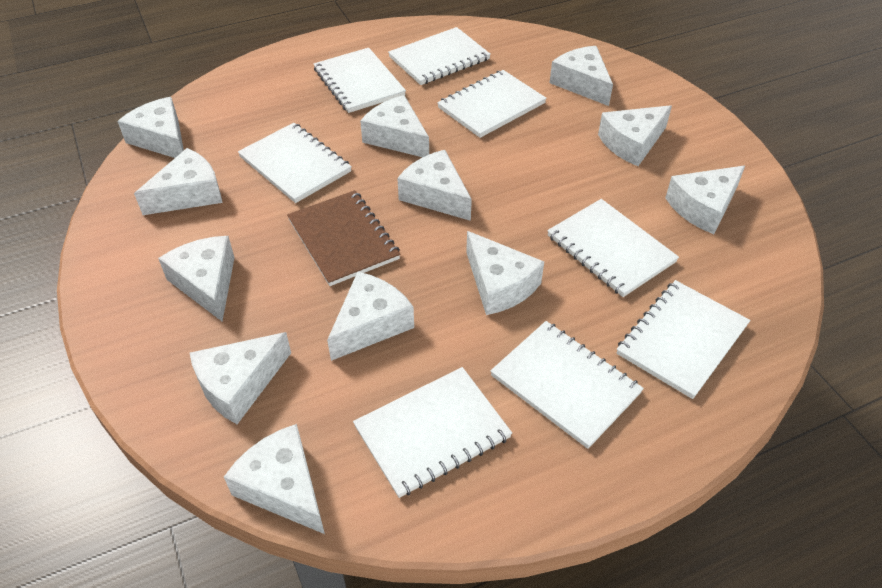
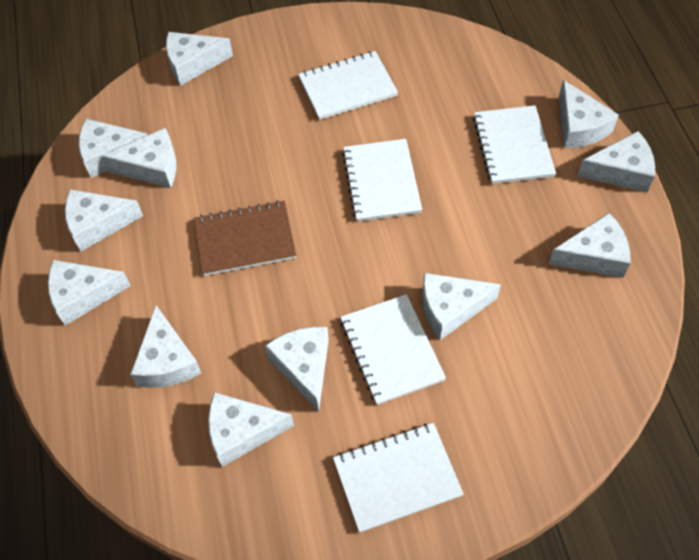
white notebook: [238,123,352,203] [313,48,406,113] [353,367,512,498] [388,27,491,85] [437,70,547,138] [490,321,644,449] [547,199,679,297] [616,280,750,399] = 8 -> [298,51,398,120] [333,423,464,533] [340,294,446,405] [342,139,422,222] [473,105,556,184] = 5

